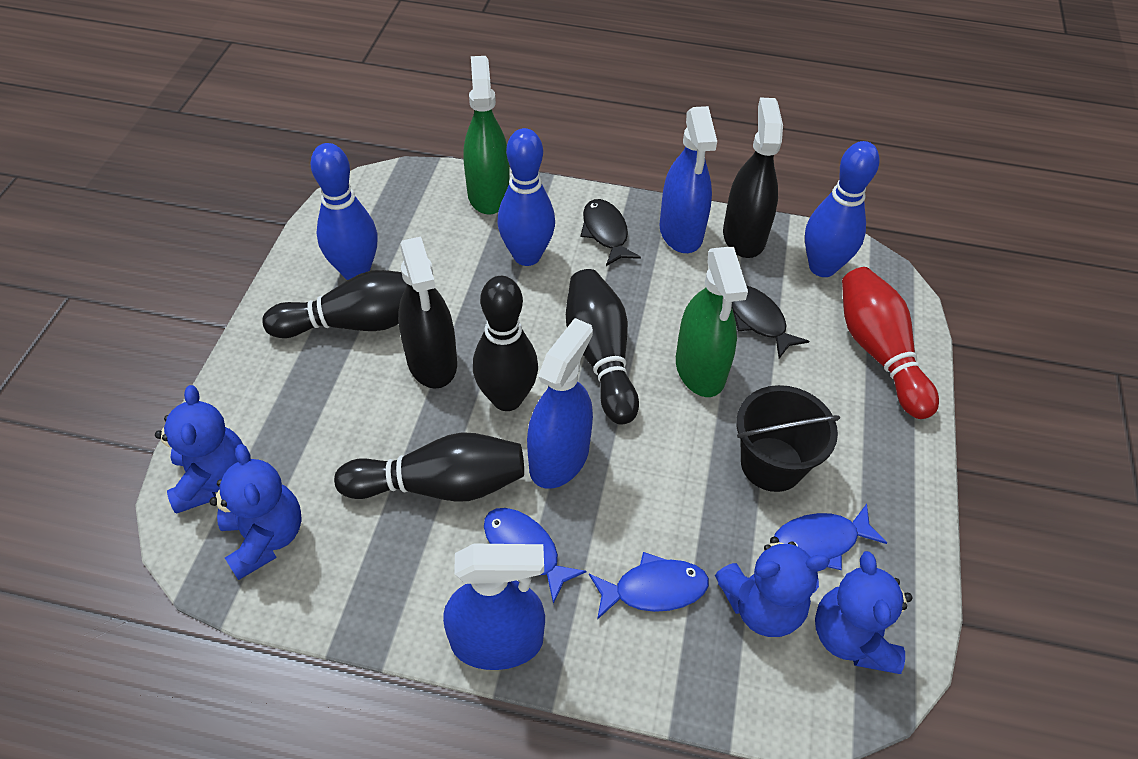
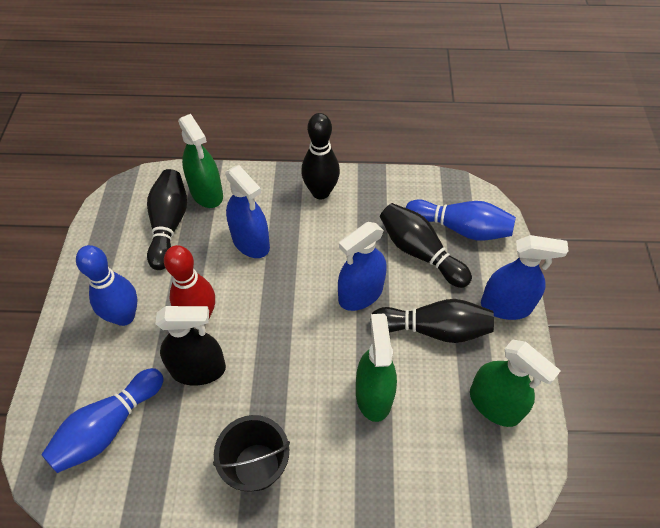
black fish: [580,199,641,266] [732,285,809,359] = 2 -> none = 0
black spray bottle: [398,237,457,389] [723,97,783,258] = 2 -> [155,306,226,386] = 1
blue fish: [484,508,586,604] [589,552,709,620] [774,504,887,570] = 3 -> none = 0
blue teddy bear: [155,385,244,514] [210,444,302,580] [715,537,830,637] [815,551,913,674] = 4 -> none = 0
green spray bottle: [464,56,510,215] [676,247,748,397] = 2 -> [178,114,223,208] [356,314,397,422] [470,339,561,427] = 3

